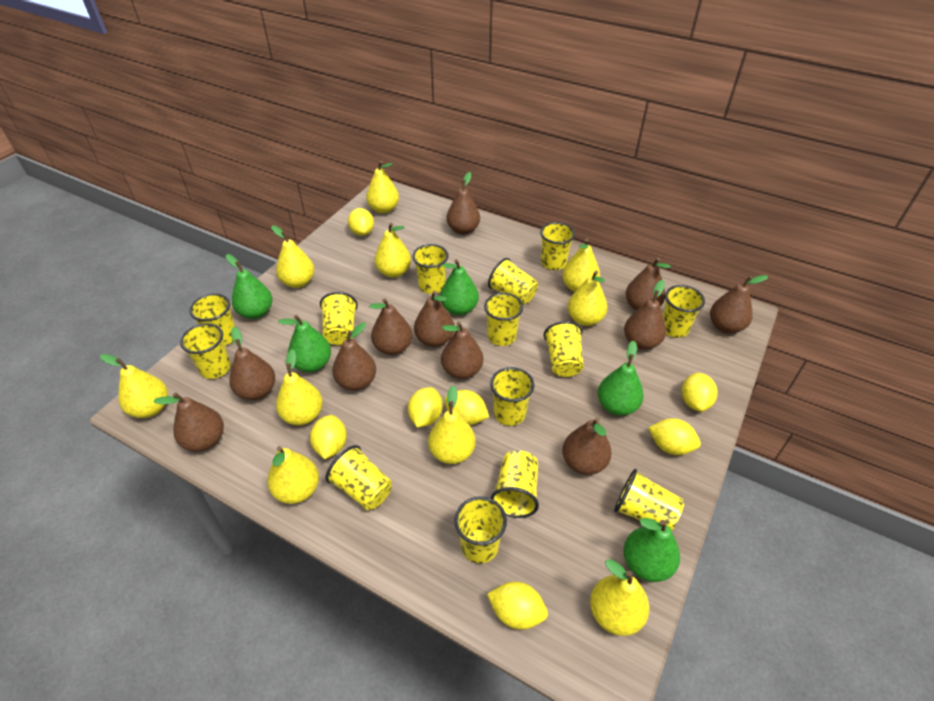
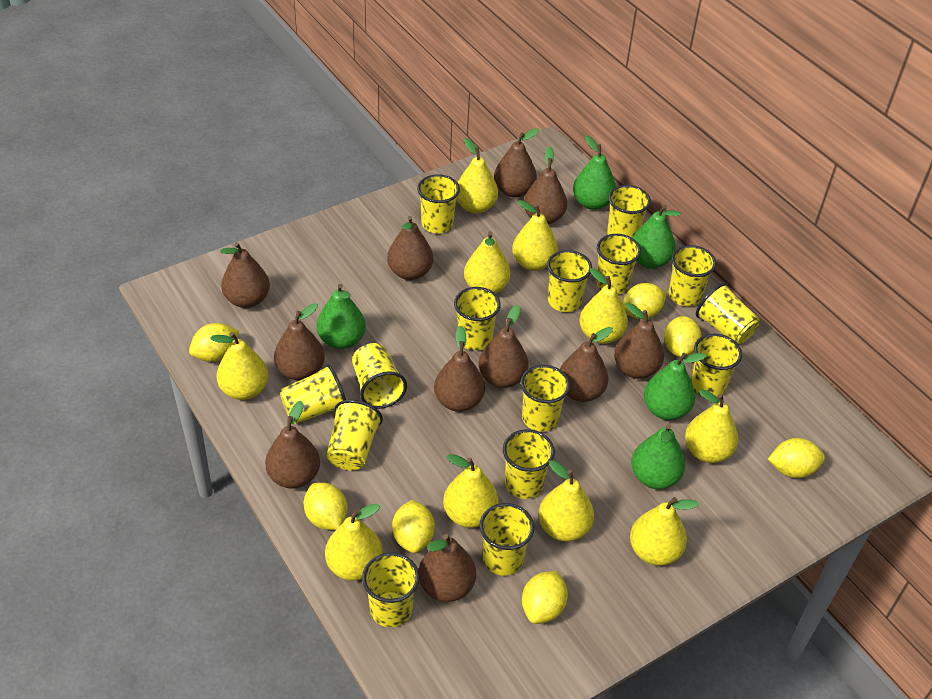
yellow cup: [180,323,231,379] [189,293,235,346] [320,292,358,345] [326,445,392,510] [412,244,449,294] [454,496,507,564] [484,293,523,346] [488,258,538,305] [490,367,534,426] [491,450,539,518] [540,222,575,270] [544,321,584,377] [614,469,684,531] [663,285,705,338] = 14 -> [280,364,346,424] [327,400,383,470] [352,343,407,409] [362,552,420,627] [417,174,460,233] [454,287,501,351] [479,503,534,576] [503,429,555,499] [521,365,570,432] [547,250,592,312] [596,234,641,294] [607,185,651,238] [669,245,716,306] [691,333,742,398] [696,283,760,344] = 15

